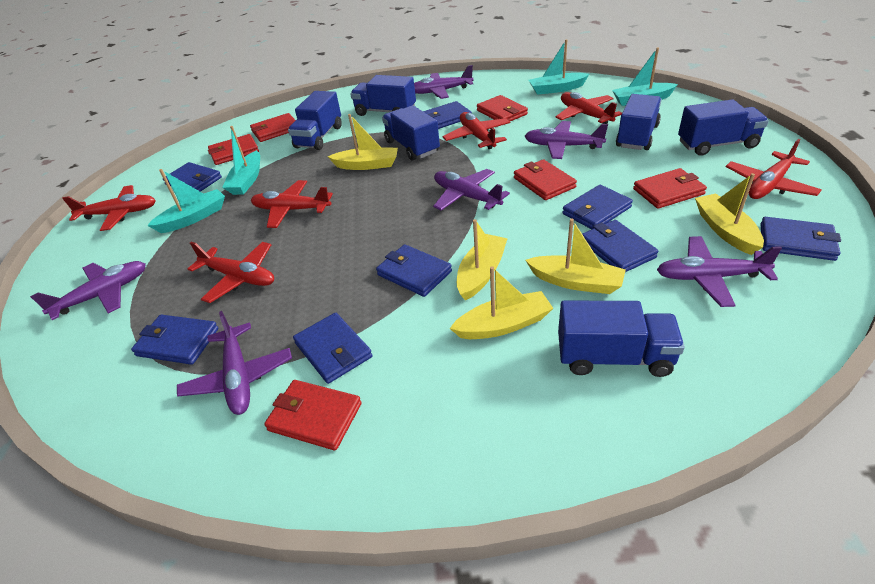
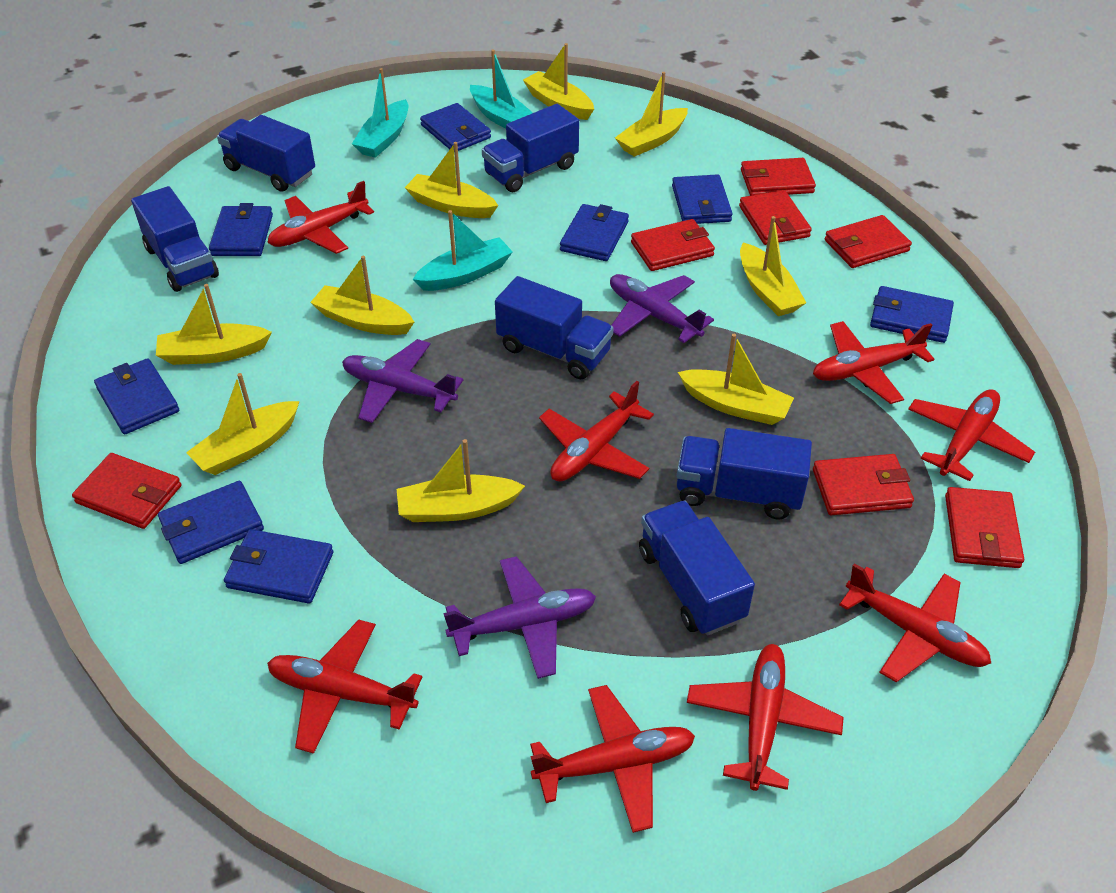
purple plane: [30,261,146,320] [177,311,292,415] [414,65,474,99] [433,169,510,210] [525,121,608,159] [657,236,782,307] = 6 -> [342,339,463,423] [444,556,596,679] [610,274,714,343] = 3
red plane: [62,185,156,231] [188,242,274,303] [251,180,333,228] [442,112,510,149] [556,92,622,124] [726,139,822,199] = 6 -> [267,181,374,254] [267,620,422,754] [530,685,695,833] [539,381,654,482] [687,644,844,791] [813,321,934,404] [839,563,991,683] [908,389,1035,481] = 8
red wallet: [208,134,259,165] [250,113,295,142] [264,380,362,450] [477,95,528,121] [514,159,577,200] [633,168,707,209] = 6 -> [72,453,181,529] [631,219,715,271] [739,190,812,245] [741,158,816,196] [813,454,914,515] [825,215,912,268] [945,487,1024,568] = 7
turquoise boat: [147,169,225,233] [222,126,260,195] [529,39,589,95] [612,48,678,106] = 4 -> [352,68,408,158] [413,210,513,291] [470,50,533,129] = 3
yellow boat: [328,114,398,170] [449,266,553,339] [457,219,508,301] [526,219,626,294] [695,173,764,255] = 5 -> [156,284,272,365] [186,373,300,475] [310,256,414,335] [397,439,525,522] [405,142,498,218] [523,43,594,120] [615,72,688,157] [678,334,794,425] [740,216,806,316] = 9

